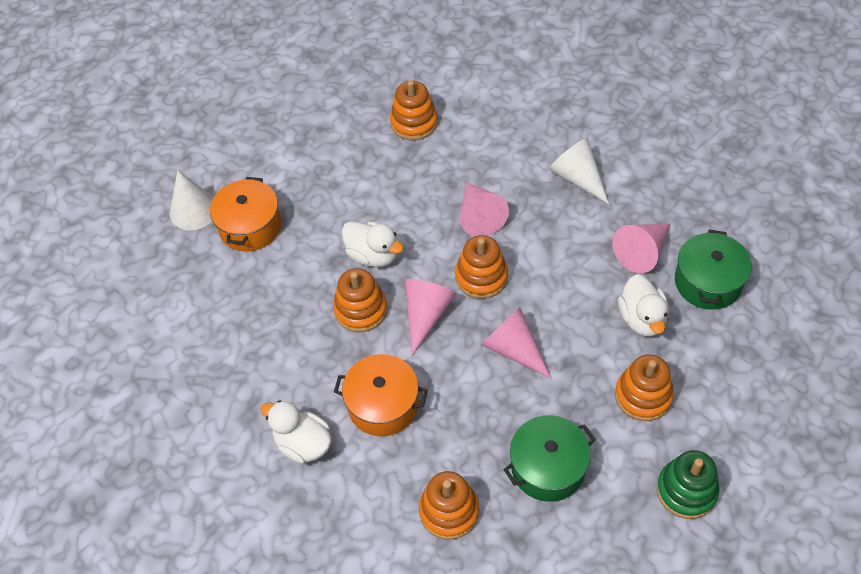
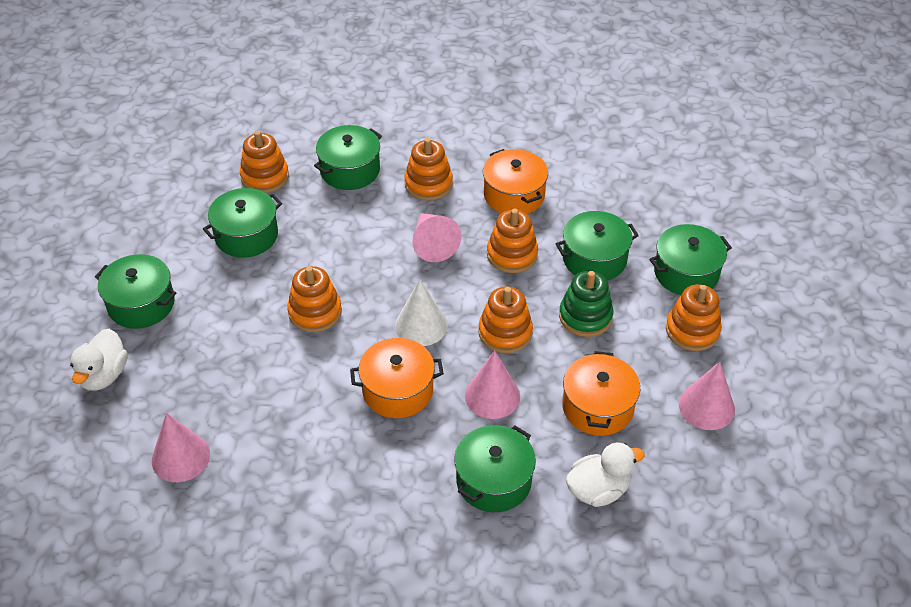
green pot: [504,415,596,502] [675,229,752,310] = 2 -> [95,254,176,329] [203,188,282,258] [314,125,382,190] [454,425,536,512] [556,211,639,281] [650,224,732,295] = 6
orange pot: [210,177,281,251] [334,354,428,436] = 2 -> [350,338,444,418] [483,149,548,214] [562,351,640,436] = 3
orange stacking toy: [333,268,387,332] [390,80,438,140] [419,471,479,540] [455,235,508,299] [615,354,674,421] = 5 -> [240,131,289,193] [287,266,342,332] [404,138,453,201] [478,286,533,353] [487,209,538,273] [666,284,722,351] = 6
white cone: [170,170,214,230] [549,138,609,204] = 2 -> [395,279,448,346] = 1
white duck: [260,401,332,464] [342,221,404,267] [618,274,669,337] = 3 -> [70,329,128,391] [566,443,645,507] = 2

